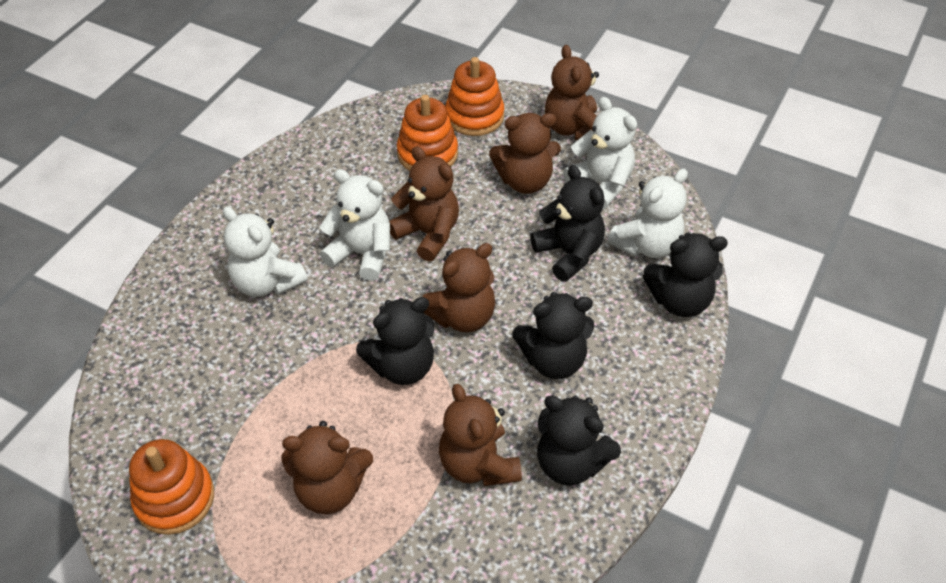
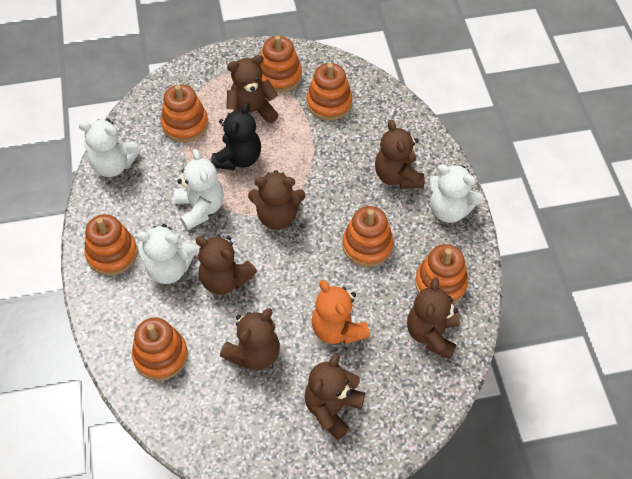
black teddy bear: [356,297,434,385] [512,292,594,379] [530,165,605,282] [537,395,621,486] [643,233,728,317] = 5 -> [211,102,261,170] = 1
brown teddy bear: [282,421,373,514] [389,146,459,262] [422,243,495,332] [439,384,522,486] [489,113,561,194] [545,45,599,140] = 6 -> [195,235,257,295] [220,308,280,370] [226,55,278,123] [248,170,306,230] [304,354,365,440] [375,119,424,189] [407,278,460,359] = 7
orange stacking toy: [129,439,214,535] [397,95,458,171] [445,57,504,136] = 3 -> [85,214,138,276] [132,317,188,381] [161,84,208,143] [260,35,302,93] [307,63,352,121] [342,206,394,267] [415,244,468,304] = 7
orange teddy bear: none = 0 -> [312,280,370,344] = 1

